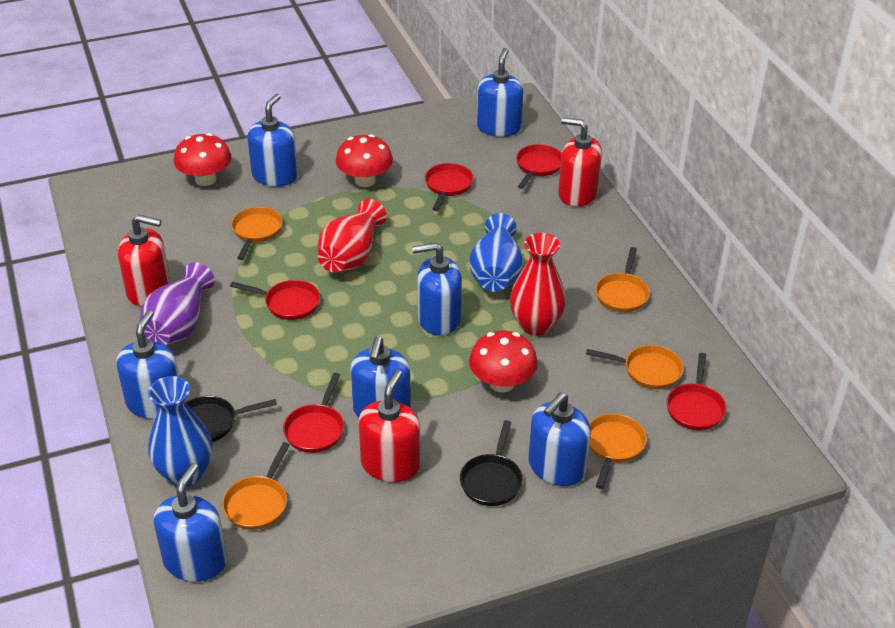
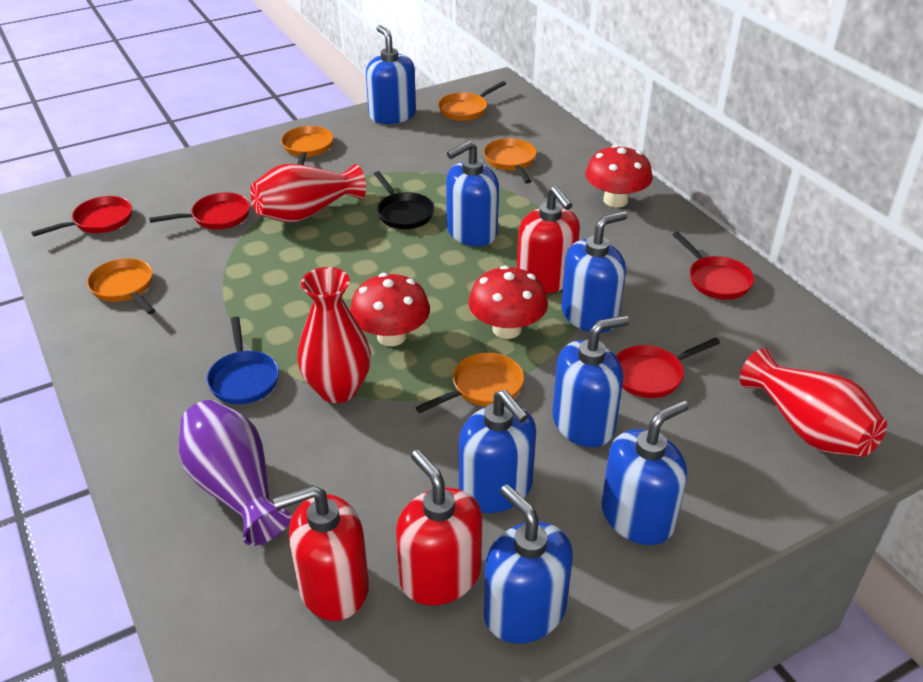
black pan: [186,396,277,442] [460,420,523,506] = 2 -> [374,171,435,229] = 1
blue pan: none = 0 -> [207,317,279,404] = 1
blue vase: [148,376,213,486] [469,213,523,292] = 2 -> none = 0
red pan: [230,280,320,320] [283,373,344,453] [425,163,474,211] [516,144,562,189] [667,353,727,430] = 5 -> [31,196,132,236] [149,192,250,229] [616,338,720,398] [672,232,754,300] = 4
red vase: [318,199,387,272] [510,233,566,336] = 2 -> [250,164,366,223] [297,267,371,403] [740,348,887,457] = 3

